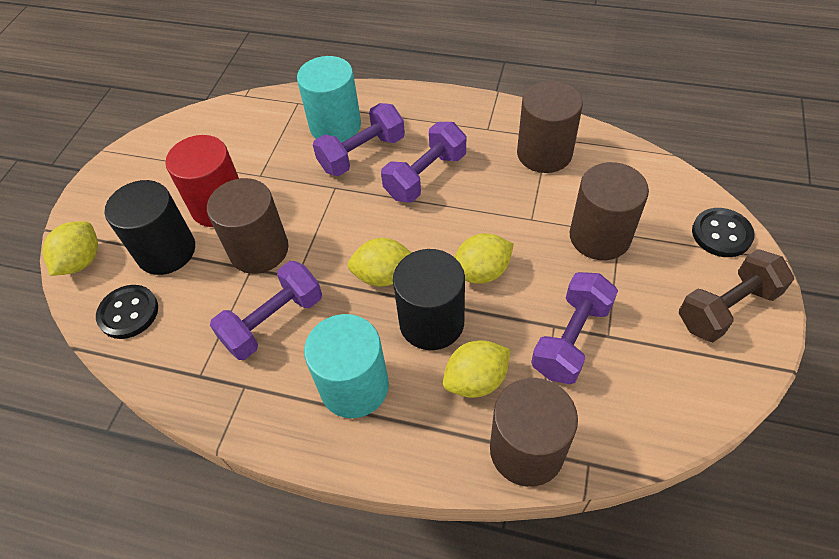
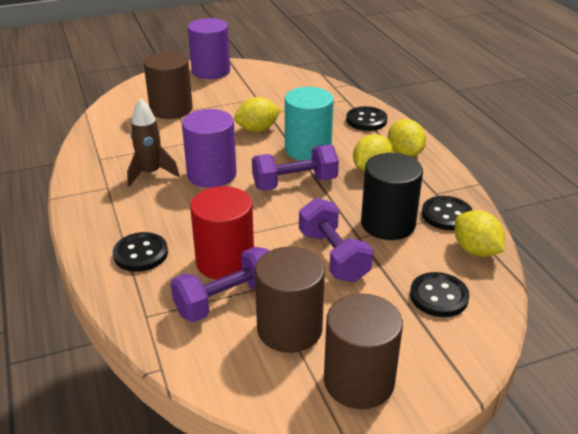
black button: [96,285,158,339] [692,208,755,257] = 2 -> [113,232,168,272] [346,106,387,131] [410,272,469,317] [422,196,473,231] = 4
black cylinder: [105,180,195,275] [393,249,465,350] = 2 -> [361,153,423,240] = 1
brown cylinder: [207,178,289,274] [490,378,578,487] [517,81,583,173] [570,162,649,260] = 4 -> [144,52,193,119] [255,247,325,353] [324,294,403,409] = 3
brown dumbbell: [679,249,794,342] = 1 -> none = 0
brown rocket: none = 0 -> [127,98,179,187] = 1
purple cylinder: none = 0 -> [182,109,237,188] [188,18,230,79] = 2
purple dumbbell: [210,261,322,360] [313,103,405,176] [381,122,466,203] [531,272,618,384] = 4 -> [170,247,269,322] [252,145,339,191] [299,198,373,282] = 3
turquoise cylinder: [297,56,361,142] [304,314,389,418] = 2 -> [285,87,334,161] = 1

